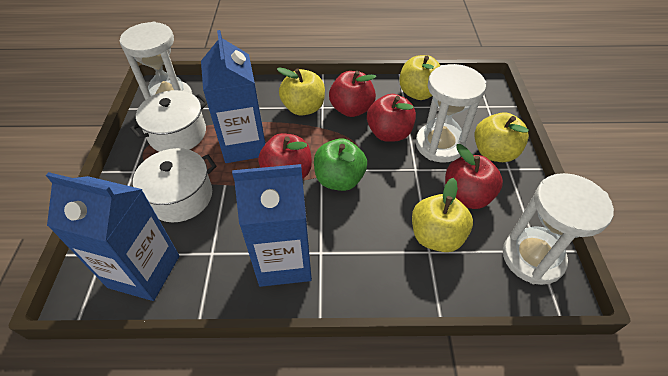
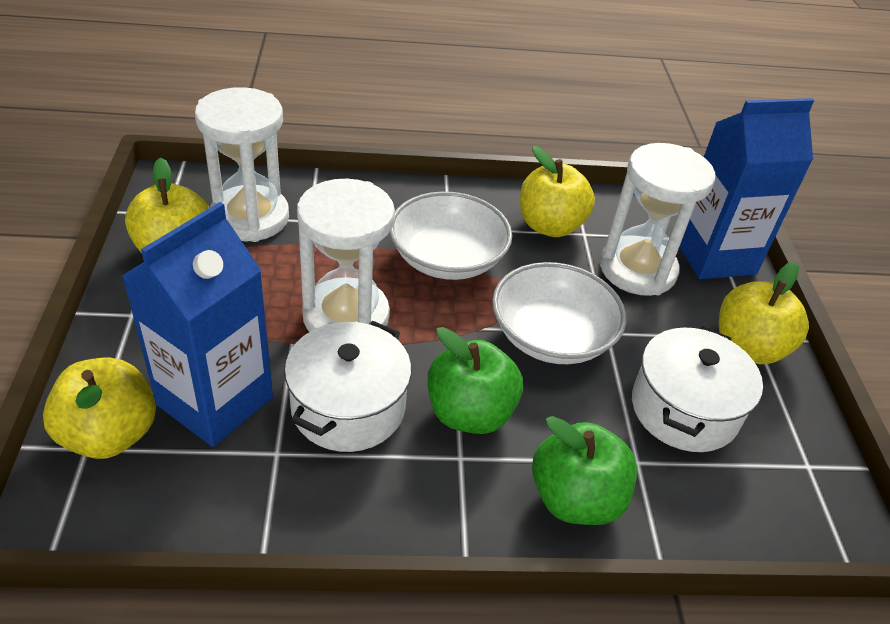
blue carton: [46,172,179,301] [201,30,266,163] [232,164,312,287] = 3 -> [122,202,273,447] [680,98,814,279] = 2
green apple: [314,139,367,191] = 1 -> [428,327,523,434] [532,416,637,525] = 2
red apple: [258,133,312,179] [329,71,376,117] [367,94,416,142] [445,144,503,209] = 4 -> none = 0
white bowl: none = 0 -> [389,191,512,280] [492,262,626,364] = 2

